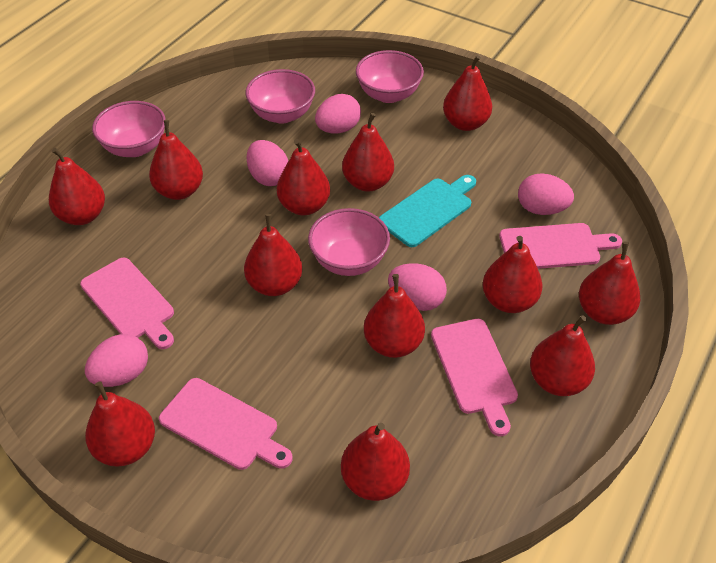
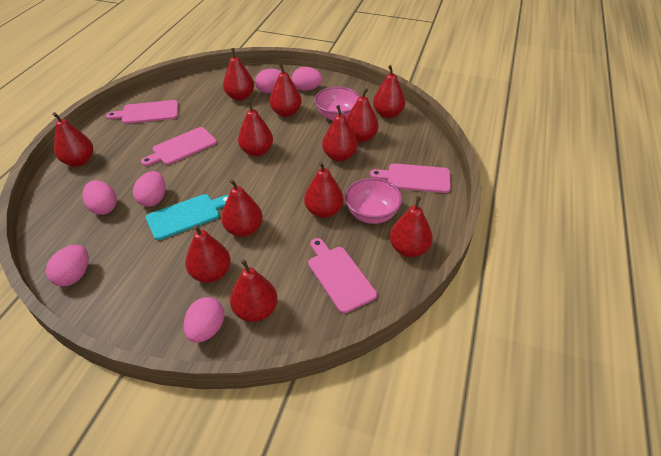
pink bowl: [92,101,166,157] [246,69,315,124] [308,208,390,276] [356,50,424,103] = 4 -> [314,87,360,121] [345,178,402,224] = 2
pink egg: [85,334,148,387] [246,140,288,186] [315,94,361,134] [388,263,447,311] [518,173,574,215] = 5 -> [46,245,89,287] [82,180,117,215] [133,171,166,207] [184,297,224,343] [255,68,282,93] [292,67,322,91] = 6

